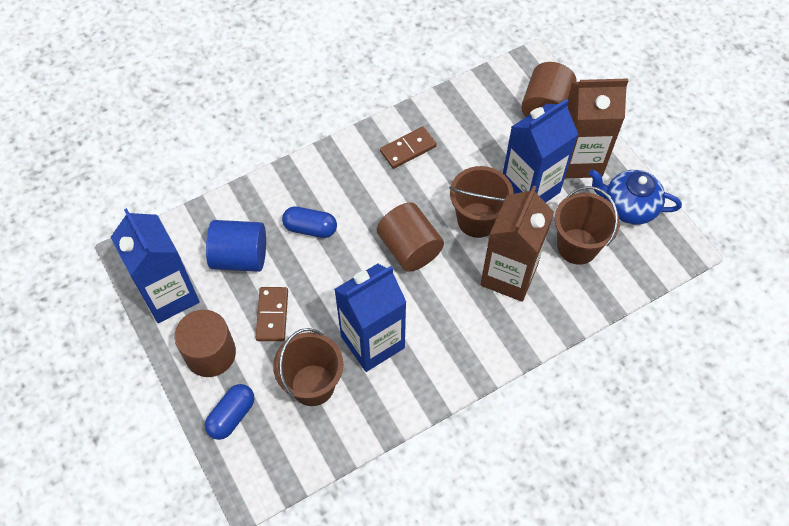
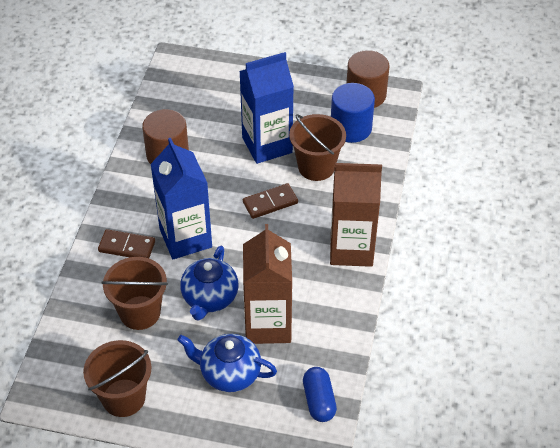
blue capsule: [205,384,254,440] [282,206,337,238] = 2 -> [303,367,337,422] = 1
blue carton: [111,208,200,323] [334,264,406,372] [503,99,578,203] = 3 -> [150,138,212,259] [239,52,294,164] = 2
blue teapot: [589,169,682,225] = 1 -> [177,334,277,392] [180,246,239,321] = 2
brown cylinder: [174,310,236,377] [377,202,444,272] [521,62,577,117] = 3 -> [142,109,189,164] [347,50,390,108] = 2

